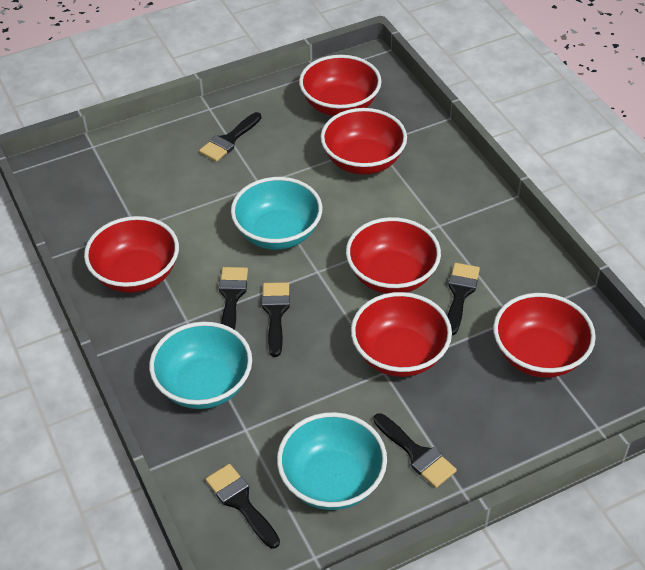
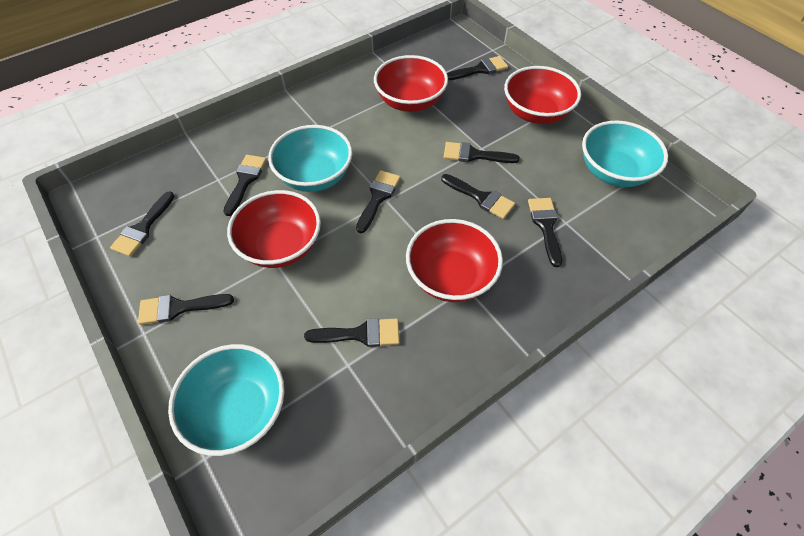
black brush: [199,112,261,162] [205,464,280,549] [219,267,248,330] [262,282,290,357] [373,413,457,488] [447,263,480,335] = 6 -> [110,191,175,257] [138,294,234,325] [223,155,267,216] [304,318,400,347] [356,170,401,233] [441,174,515,219] [444,142,520,163] [447,56,508,80] [528,198,562,267] = 9
red bowl: [84,216,179,293] [299,55,382,116] [320,108,407,174] [346,217,441,294] [351,292,452,377] [493,293,596,378] = 6 -> [227,190,321,268] [374,55,448,112] [406,219,503,302] [504,66,581,124] = 4

